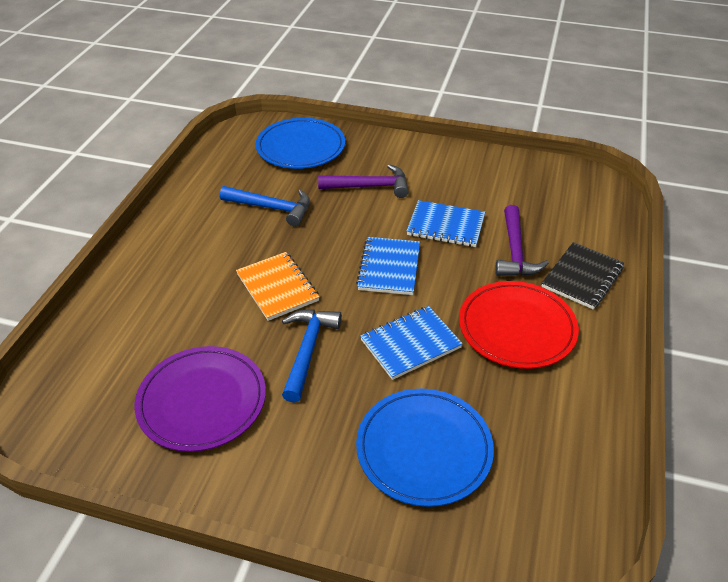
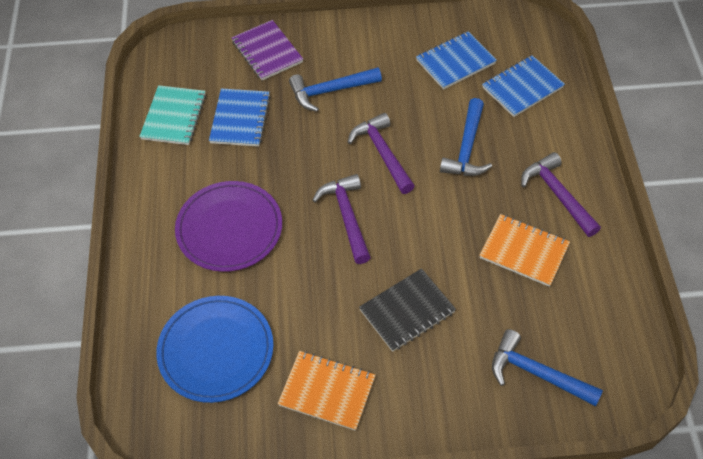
blue hammer: [220,186,310,227] [282,309,342,403] = 2 -> [289,67,382,112] [440,98,492,176] [492,329,603,406] = 3
blue plate: [256,118,345,169] [356,389,494,507] = 2 -> [156,296,273,403] = 1
orange notebook: [236,252,320,321] = 1 -> [278,351,376,431] [479,214,570,287] = 2
purple hammer: [318,164,409,198] [495,205,549,276] = 2 -> [312,174,371,264] [348,113,415,194] [521,152,601,237] = 3
purple notebook: none = 0 -> [231,20,303,80] = 1
red plate: [459,281,579,369] = 1 -> none = 0
turquoise notebook: none = 0 -> [139,85,206,145] = 1

